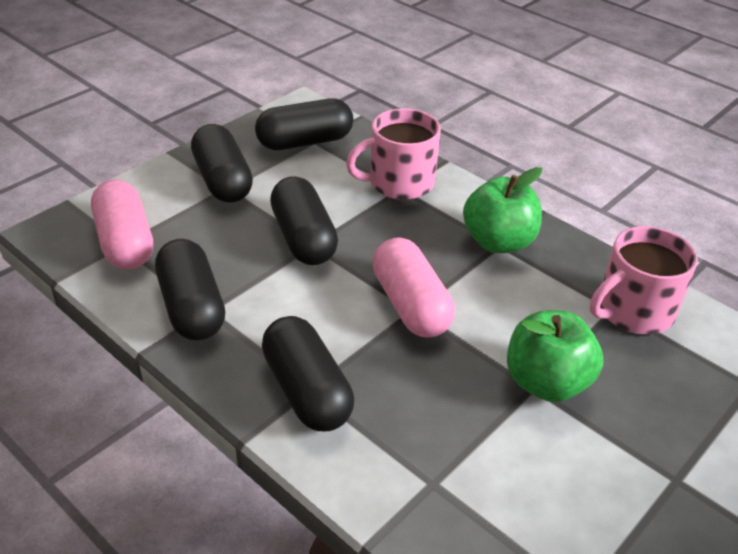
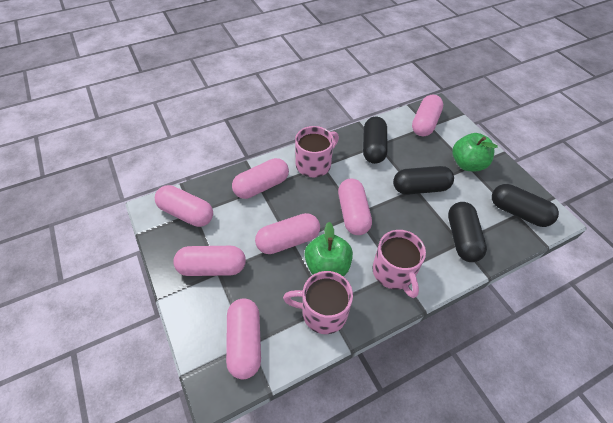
black capsule: [155,239,225,341] [191,124,253,203] [255,99,353,150] [262,316,354,431] [270,176,338,265] = 5 -> [363,117,388,164] [393,166,454,195] [448,202,487,262] [492,184,559,227] = 4
pink capsule: [91,179,153,270] [372,237,455,338] = 2 -> [155,185,213,227] [173,246,246,276] [226,298,261,379] [232,158,289,199] [255,213,320,254] [338,179,372,235] [412,95,443,136] = 7
pink mug: [346,108,441,200] [590,226,698,335] = 2 -> [283,271,353,334] [295,126,339,178] [372,230,426,298] = 3

